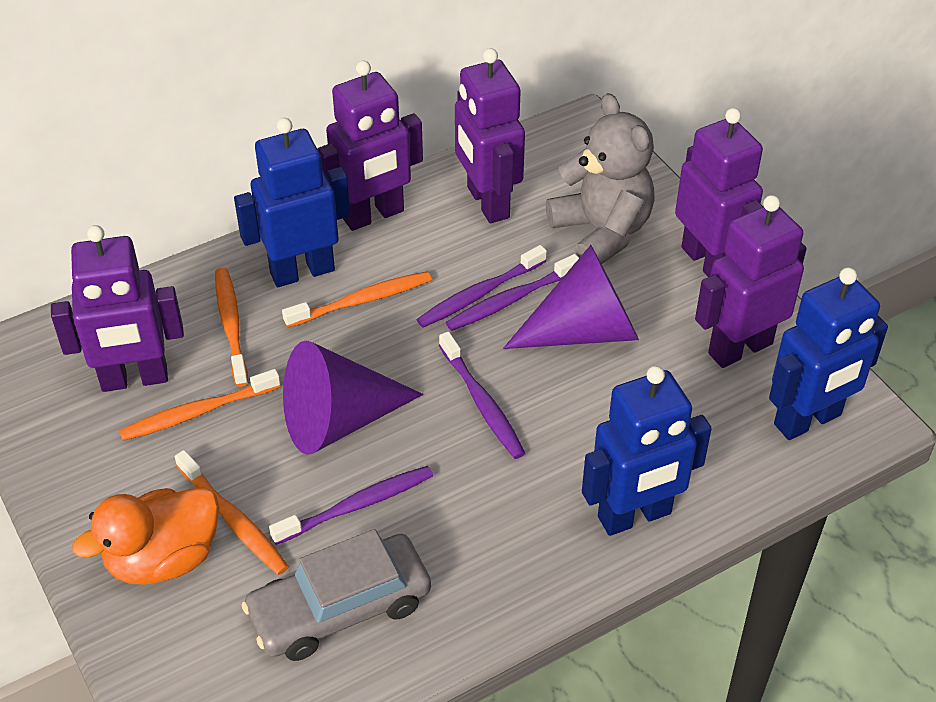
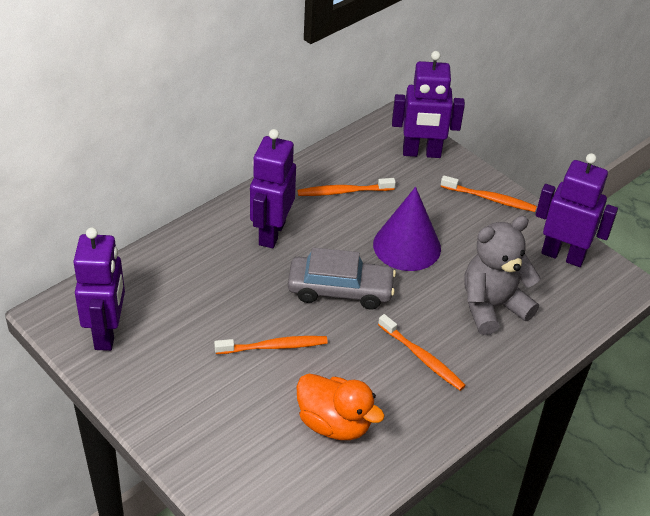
blue robot: [234,118,350,287] [582,366,712,536] [769,267,888,440] = 3 -> none = 0
purple cone: [283,341,423,455] [503,245,639,349] = 2 -> [373,187,441,271] = 1
purple robot: [51,225,184,392] [318,60,423,231] [455,48,525,223] [675,108,763,277] [695,195,807,368] = 5 -> [73,228,125,351] [250,129,296,248] [392,51,465,158] [536,153,618,267] = 4
purple toothbrush: [269,466,433,545] [416,245,547,328] [439,332,525,459] [446,254,579,331] = 4 -> none = 0

